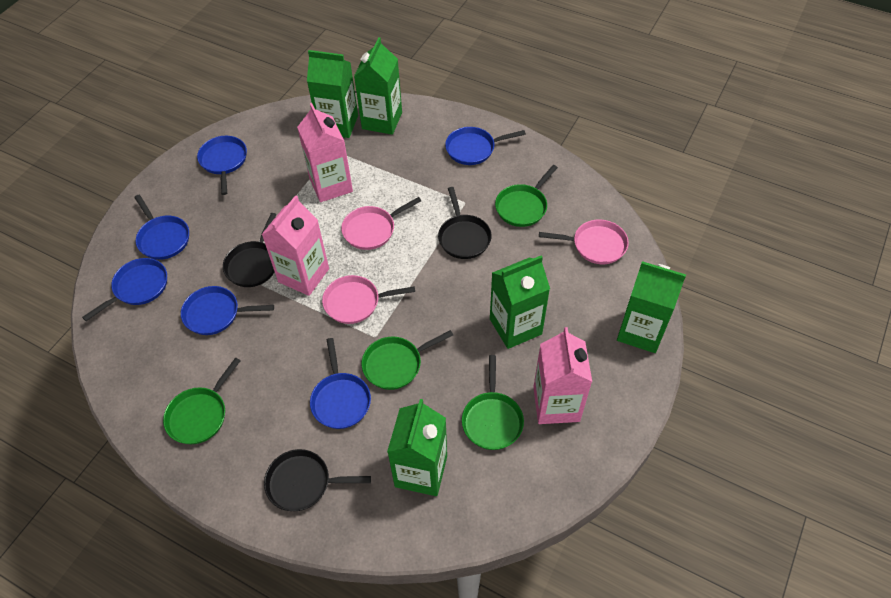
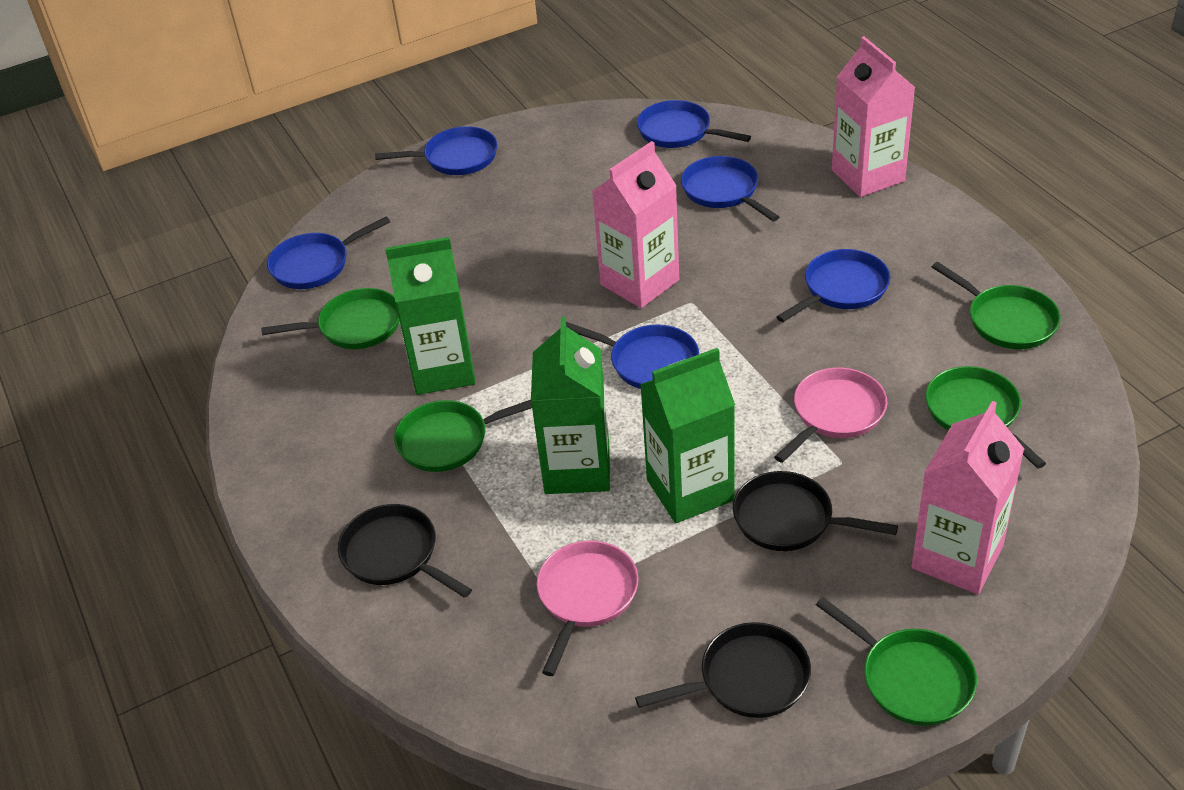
green carton: [307,50,358,138] [354,37,402,135] [387,399,447,496] [490,255,550,349] [617,261,686,353] = 5 -> [385,237,476,395] [531,317,610,494] [640,348,735,523] = 3
green pan: [163,357,241,444] [362,330,453,390] [462,355,524,450] [495,165,558,227] = 4 -> [261,288,400,349] [394,400,532,472] [816,597,977,726] [926,366,1046,469] [932,262,1061,349] = 5
pink pan: [322,275,415,324] [341,197,421,250] [539,220,629,264] = 3 -> [537,541,639,676] [774,367,887,463] = 2

